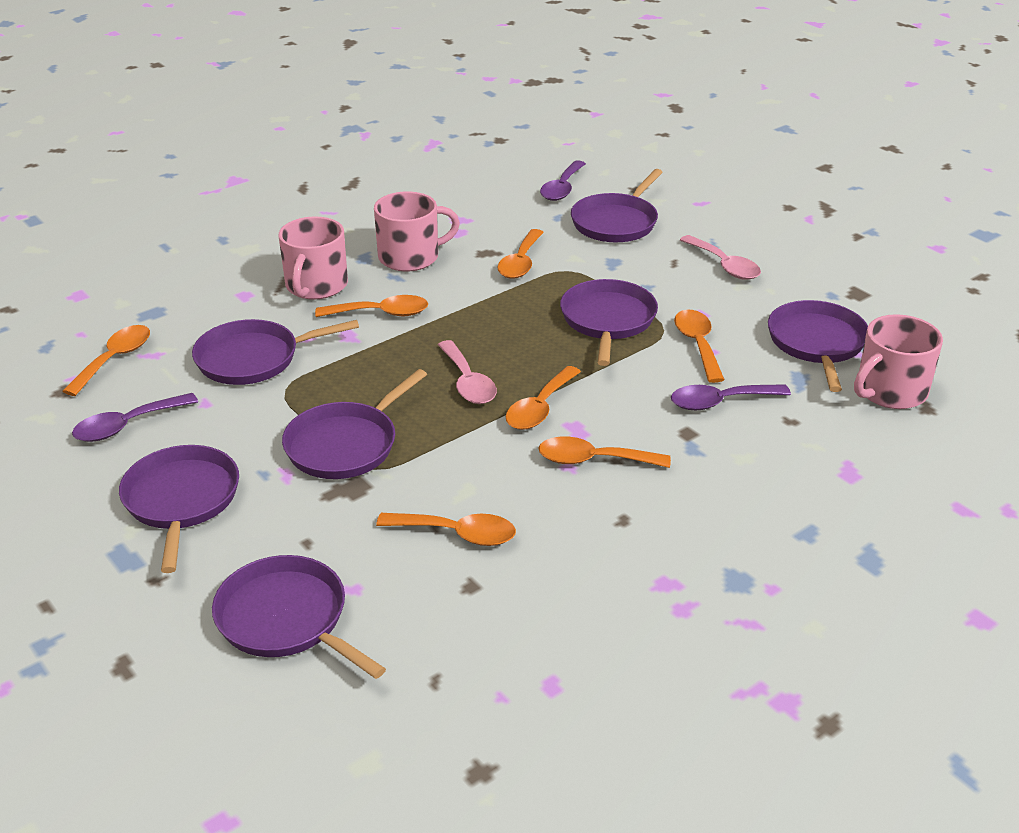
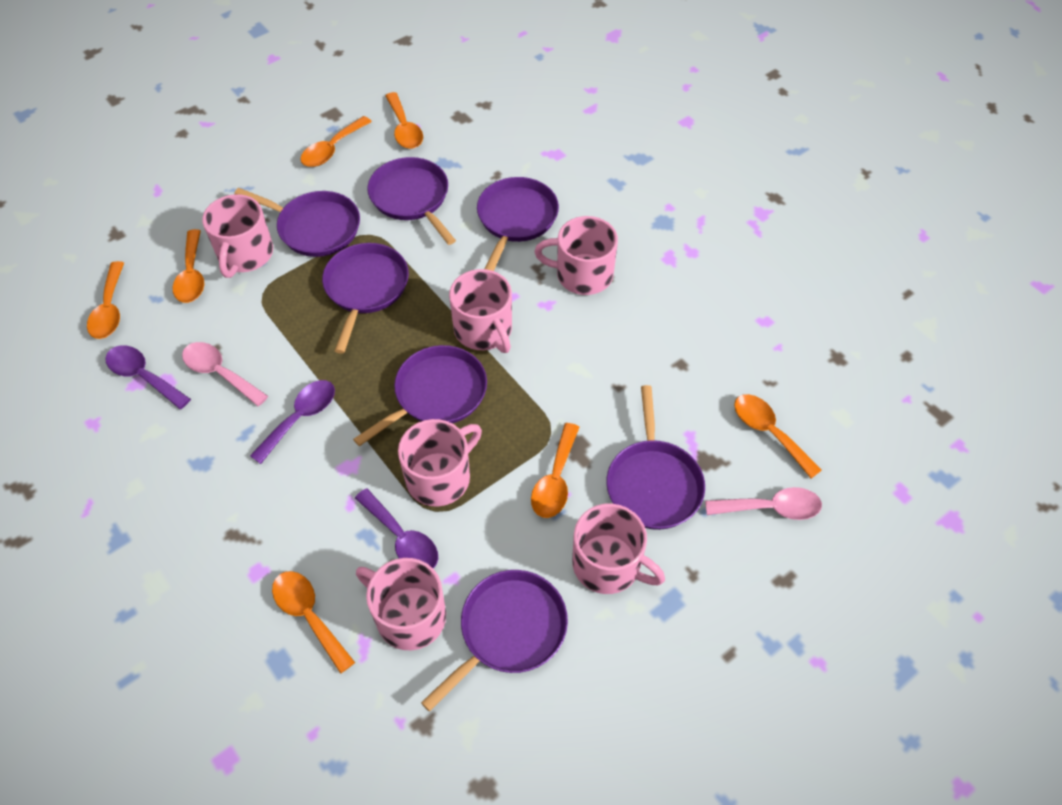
pink mug: [279,216,348,300] [374,191,460,271] [854,314,943,409] = 3 -> [202,194,273,278] [356,558,446,650] [398,419,482,507] [449,269,512,353] [534,216,618,295] [572,504,665,594] = 6

